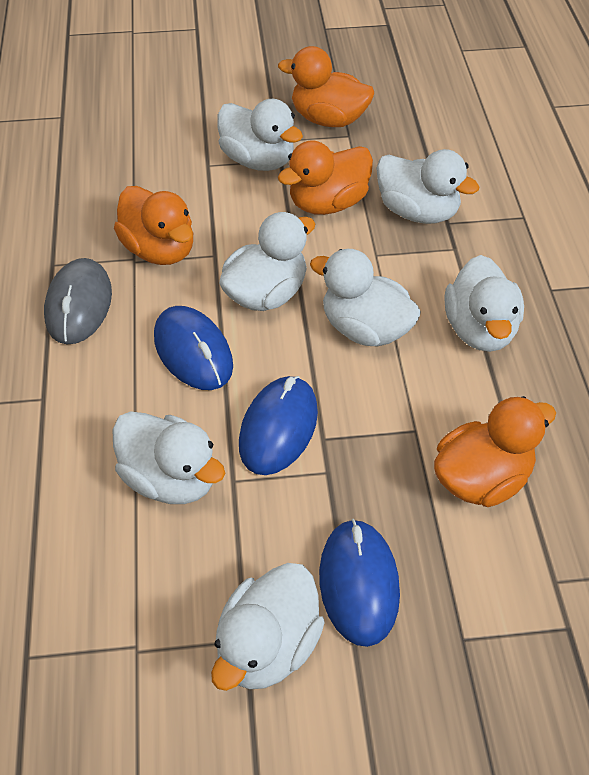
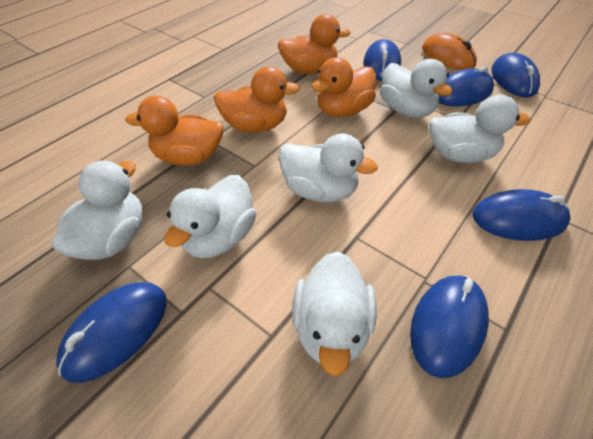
blue mouse: [154,306,233,390] [239,376,318,475] [319,519,400,647] = 3 -> [56,282,167,383] [363,39,401,81] [410,276,489,378] [438,66,494,106] [472,189,571,241] [491,53,540,97] = 6
grey mouse: [44,258,112,344] = 1 -> none = 0
orange mouse: none = 0 -> [422,33,477,70] = 1
white duck: [112,411,225,504] [211,563,325,691] [217,99,303,171] [219,212,316,311] [310,249,421,346] [376,149,479,224] [445,255,524,352] = 7 -> [52,161,143,260] [164,175,256,258] [278,134,378,203] [292,251,377,376] [380,59,452,118] [429,94,530,163] = 6

